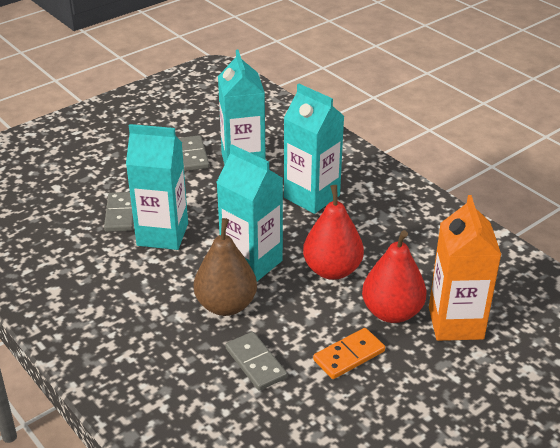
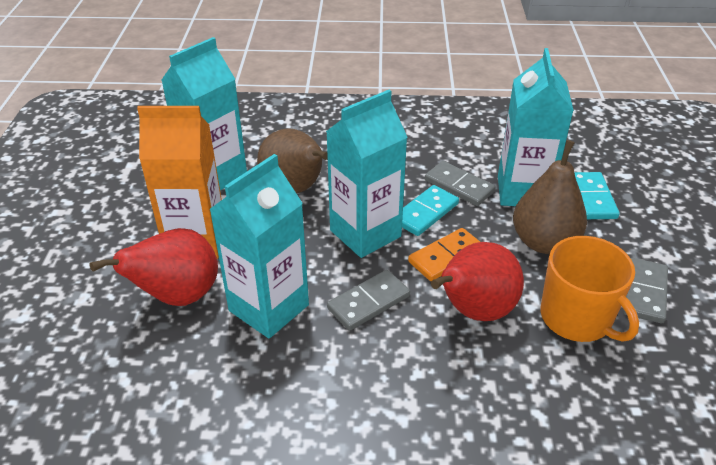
brown pear: [194,218,257,316] = 1 -> [257,128,328,194] [513,140,587,254] = 2
orange mug: none = 0 -> [541,236,639,342] = 1
turquoise domino: none = 0 -> [402,185,459,236] [574,172,620,219] = 2

